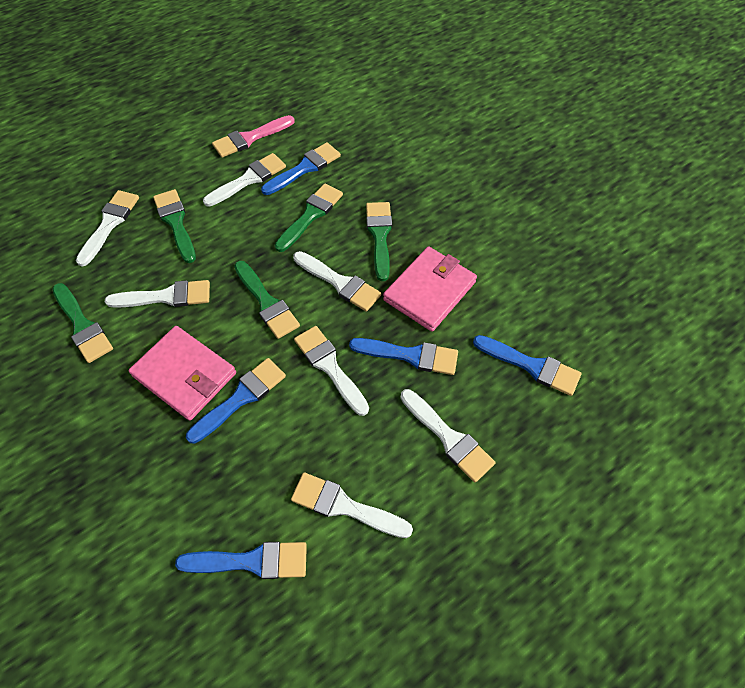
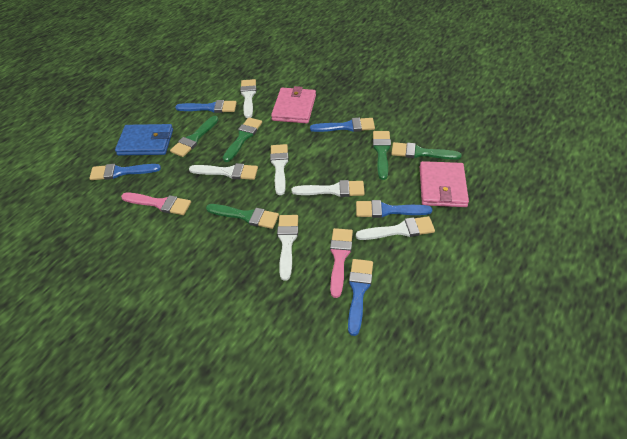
blue wallet: none = 0 -> [115,124,173,155] = 1
pink brush: [212,115,295,158] = 1 -> [121,193,191,215] [330,228,353,298] = 2
white brush: [76,190,139,267] [105,280,210,308] [203,153,286,207] [291,472,413,538] [293,251,381,312] [294,326,369,416] [401,389,495,482] = 7 -> [189,163,258,180] [240,79,256,118] [270,144,289,195] [277,215,298,281] [292,180,365,197] [356,216,435,240] = 6

